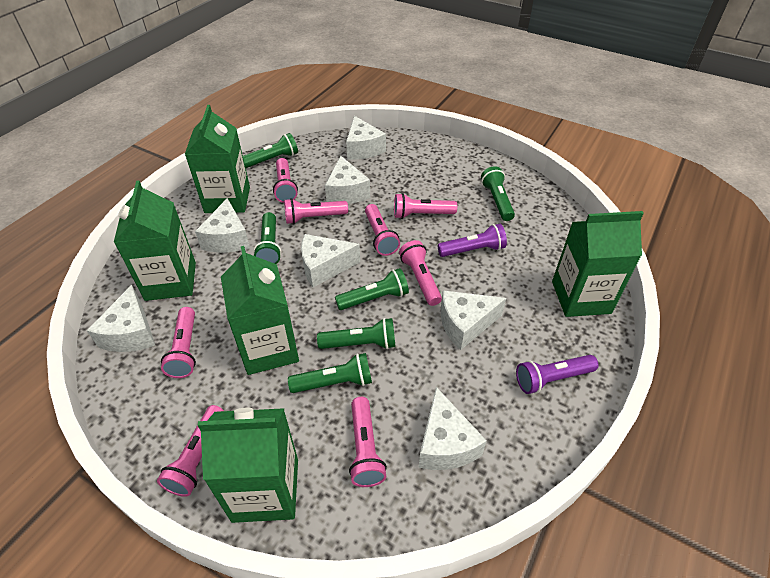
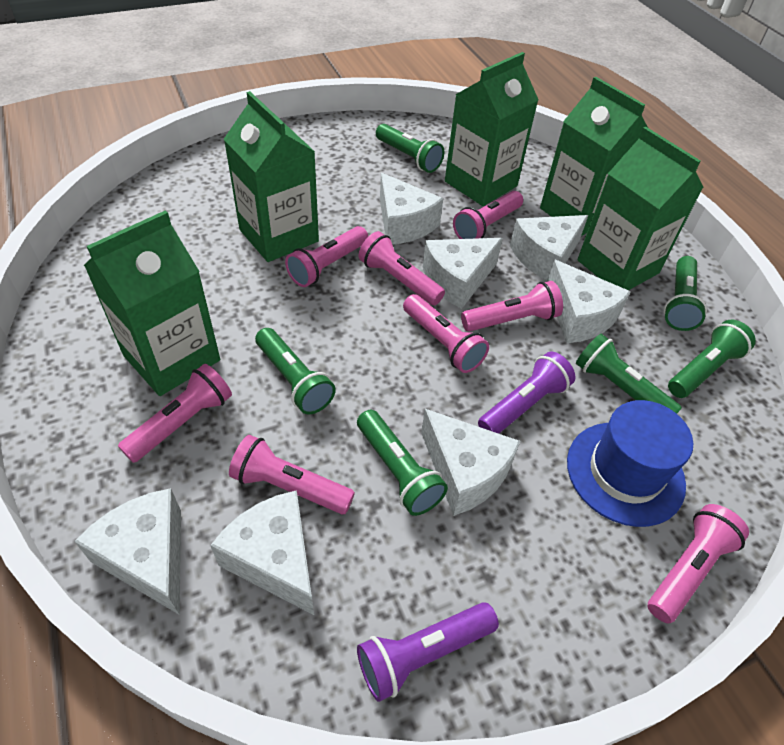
blue hat: none = 0 -> [567,400,693,527] = 1

